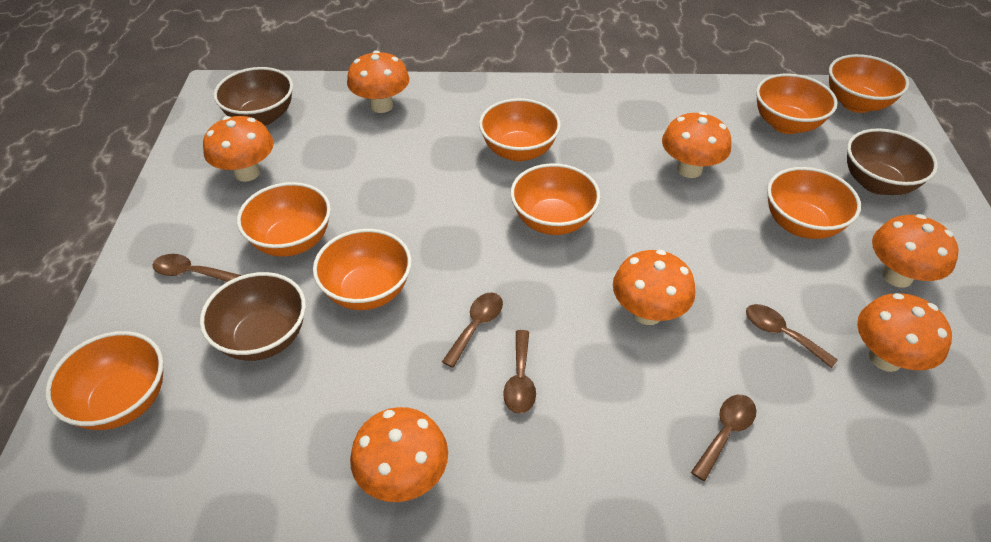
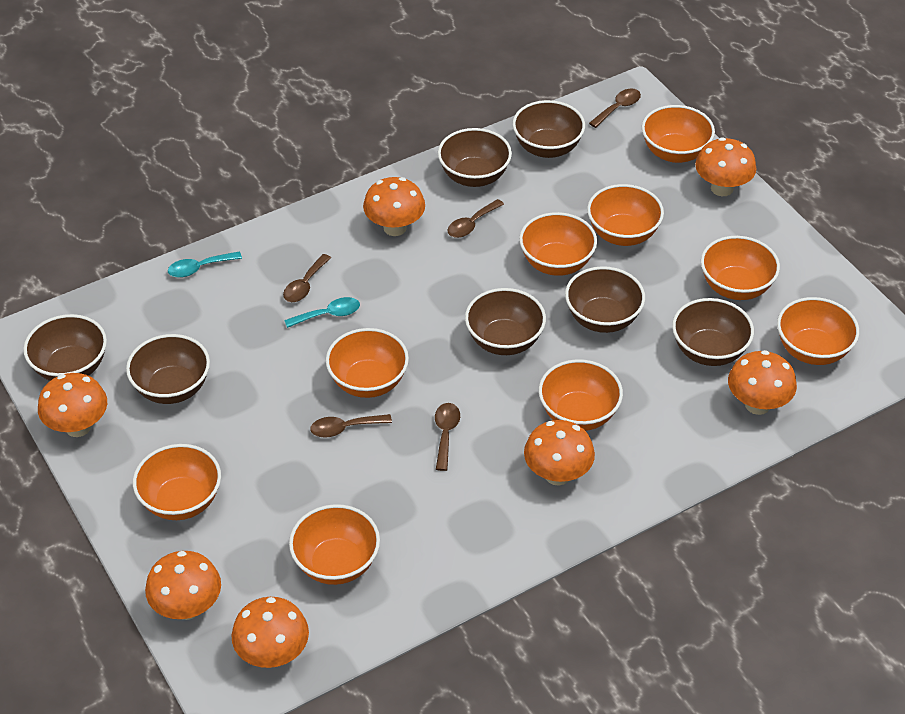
brown bowl: [200,272,306,361] [213,67,293,126] [847,128,938,195] = 3 -> [23,314,107,381] [126,334,210,404] [438,128,512,187] [465,288,546,355] [512,100,585,158] [565,266,645,333] [672,298,754,366] = 7
orange bowl: [45,331,163,430] [237,182,331,257] [313,229,412,310] [479,98,561,161] [510,163,600,235] [756,74,838,134] [767,167,861,239] [829,54,909,113] = 8 -> [133,444,221,520] [289,504,380,585] [326,328,409,398] [519,212,597,276] [539,359,623,431] [587,184,664,246] [642,105,715,163] [701,236,780,300] [777,297,859,365] = 9
turquoise spoon: none = 0 -> [168,252,242,278] [284,297,360,328] = 2

